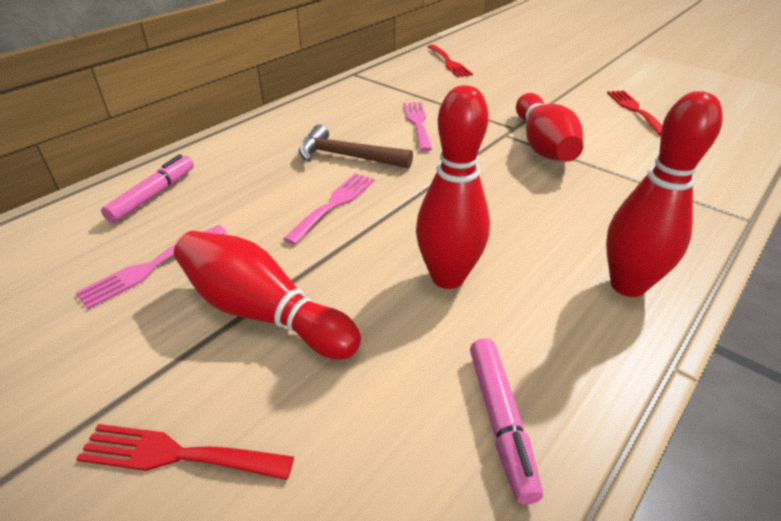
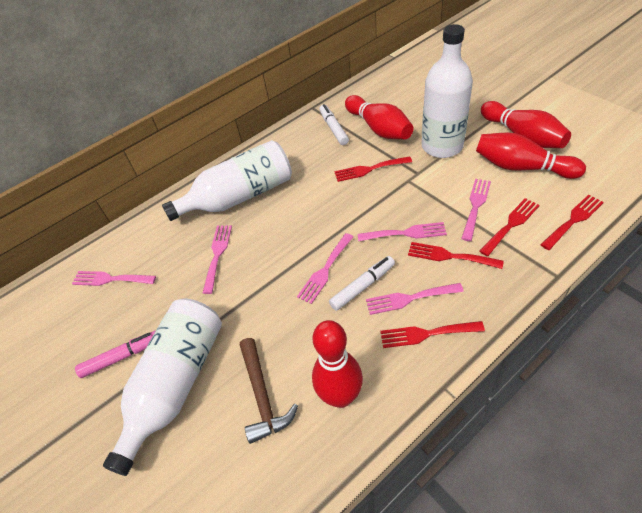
pink fork: [75,225,227,309] [283,173,375,244] [403,102,432,151] = 3 -> [72,271,156,286] [203,225,232,294] [297,233,353,304] [358,222,447,241] [366,283,464,315] [461,179,491,241] = 6
pink marker: [101,154,194,223] [470,338,543,505] = 2 -> [75,331,155,378] = 1
red fork: [76,424,294,480] [427,45,473,77] [607,90,662,136] = 3 -> [334,156,412,182] [380,321,485,348] [408,242,504,269] [479,198,540,256] [540,195,604,250] = 5
white bottle: none = 0 -> [103,298,222,476] [162,140,292,221] [422,24,473,158] = 3
white marker: none = 0 -> [319,104,349,145] [329,256,395,311] = 2

